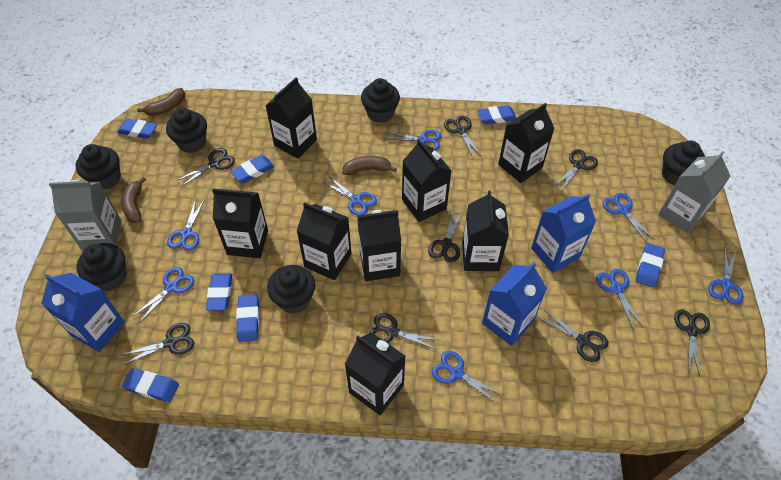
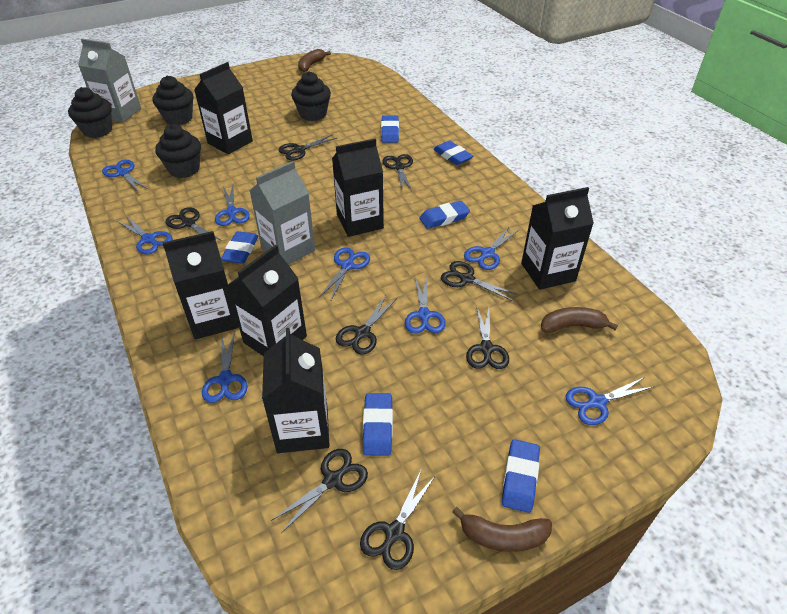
black carton: [212,188,268,258] [265,77,317,159] [297,202,352,280] [345,332,405,415] [357,210,401,281] [402,139,452,222] [462,190,509,271] [498,103,554,183] = 8 -> [163,231,239,340] [194,62,253,154] [228,245,307,356] [262,328,330,453] [332,139,384,237] [521,187,594,290] = 6
black cupcake: [76,144,121,190] [77,243,127,291] [166,108,207,153] [267,265,315,313] [361,78,400,123] [662,141,705,185] = 6 -> [68,87,112,138] [153,76,193,125] [155,124,201,178] [291,71,331,121] = 4
blue carton: [41,273,125,352] [482,263,547,346] [531,194,596,273] = 3 -> none = 0
blue eraser: [117,118,157,139] [122,368,179,402] [206,273,232,311] [230,155,274,183] [236,294,259,342] [477,105,516,125] [636,243,665,288] = 7 -> [221,231,258,264] [363,393,393,456] [381,115,399,143] [419,201,470,229] [433,141,473,165] [502,439,540,513] = 6

